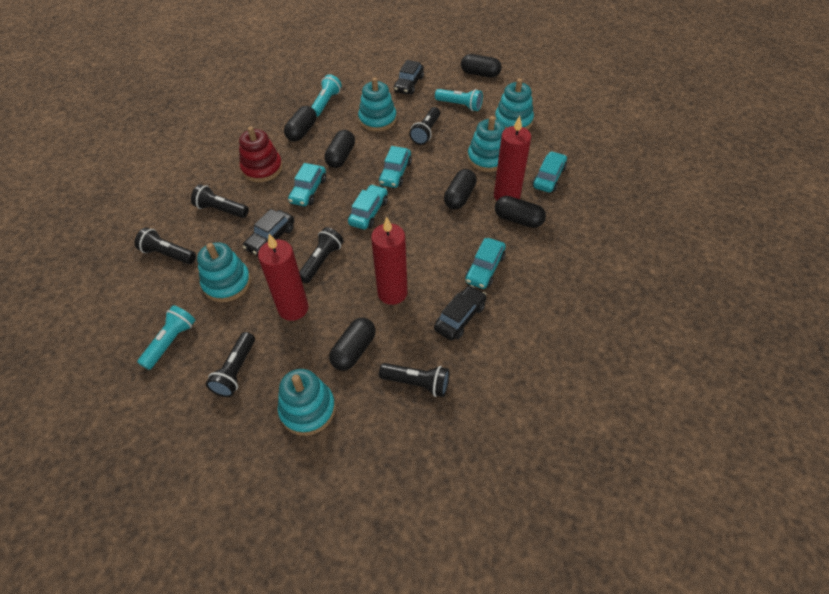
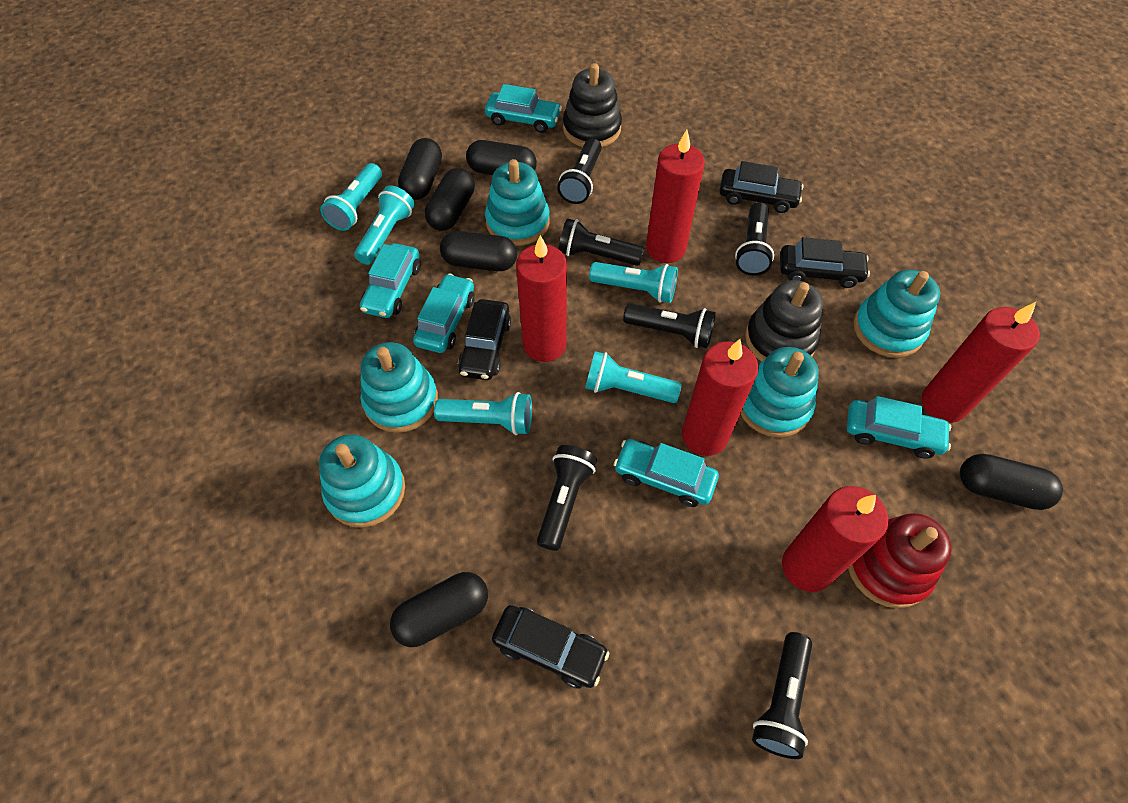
black car: [243,209,294,256] [394,60,424,95] [434,285,487,340] = 3 -> [458,299,511,380] [492,605,609,689] [719,161,804,213] [780,237,870,288] = 4
black stacking toy: none = 0 -> [563,63,622,147] [745,280,823,362] = 2
red candle: [258,234,308,321] [371,217,408,305] [494,116,531,201] = 3 -> [516,235,567,362] [646,130,705,263] [682,339,759,456] [782,486,889,592] [922,302,1040,423] = 5
turquoise flashlight: [137,305,195,370] [311,74,342,117] [435,89,483,111] = 3 -> [320,163,382,231] [354,185,415,265] [434,392,532,435] [585,351,681,403] [589,262,678,303] = 5

